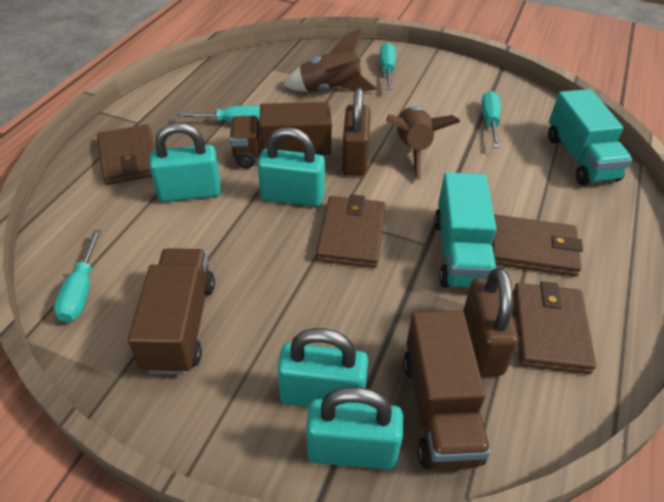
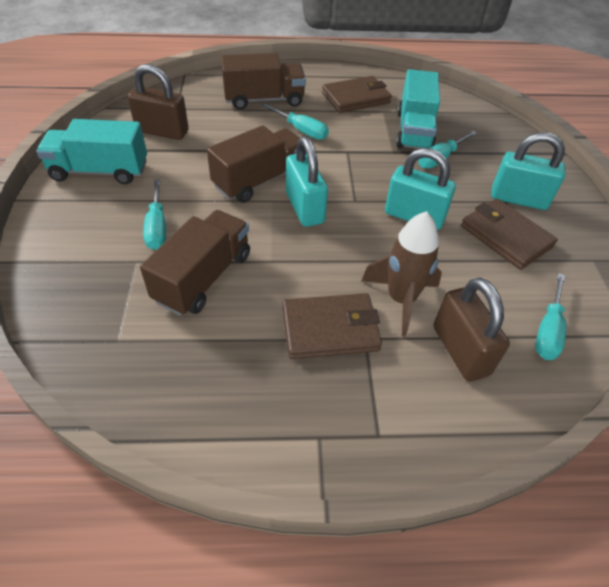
brown rocket: [283,28,377,92] [386,106,460,180] = 2 -> [362,211,442,337] = 1
brown wallet: [97,124,155,185] [316,194,386,268] [492,215,583,277] [513,281,596,374] = 4 -> [283,293,382,359] [322,76,392,113] [461,199,558,270] = 3
turquoise padlock: [149,123,221,202] [257,127,325,207] [277,328,368,407] [306,387,403,470] = 4 -> [286,136,328,227] [385,148,456,230] [491,132,566,210] = 3

